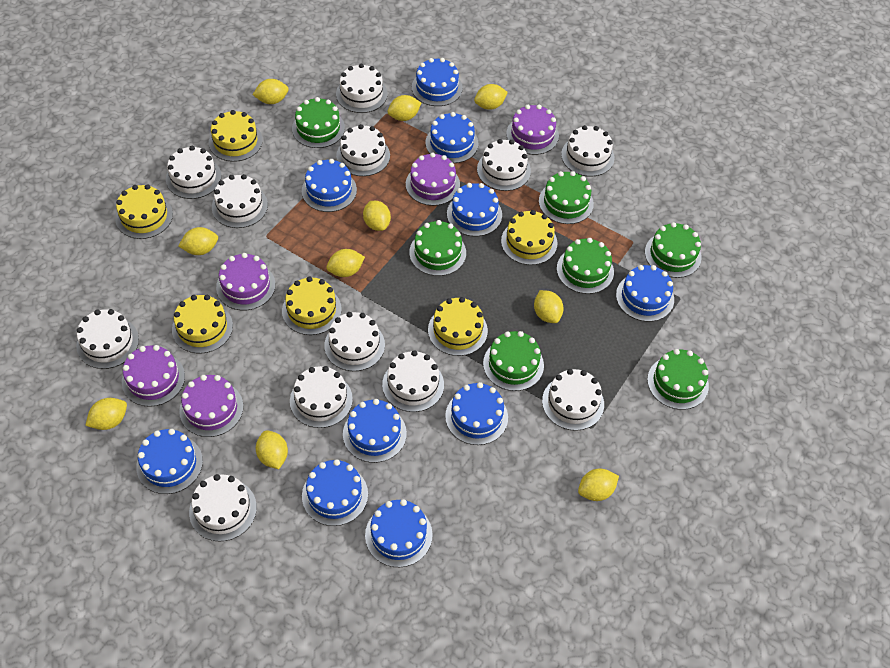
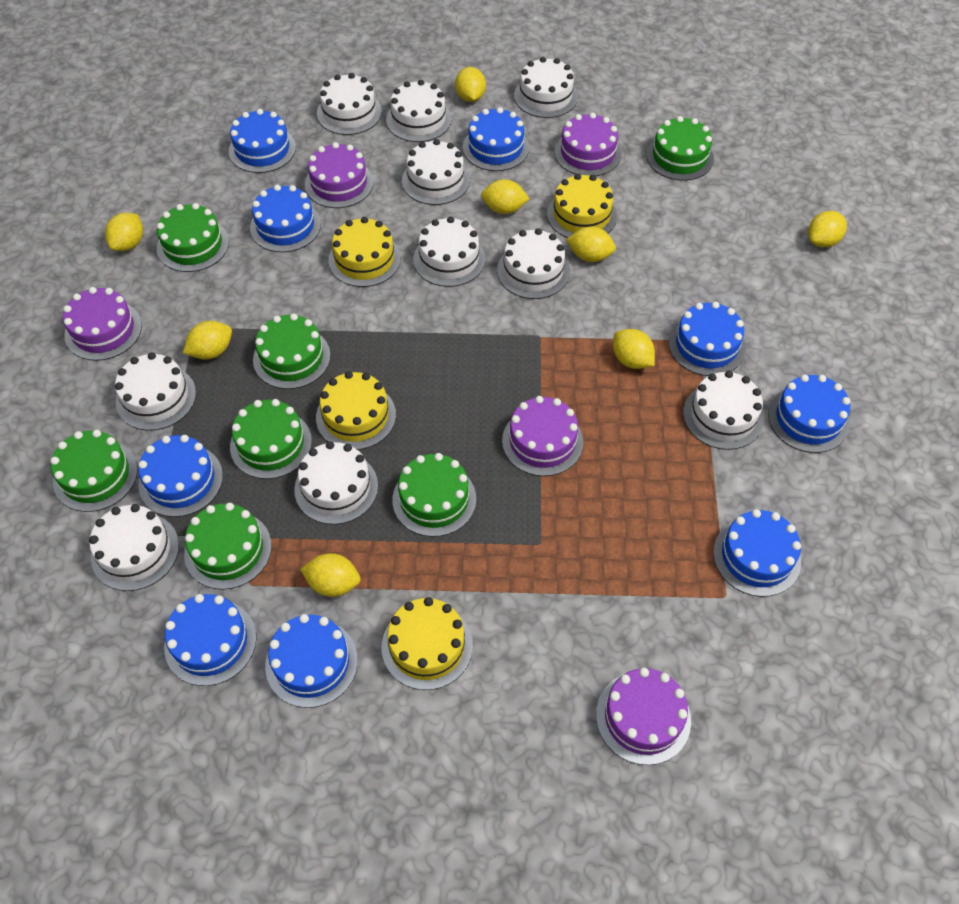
blue cake: [136,429,203,494] [302,159,357,212] [302,459,368,526] [343,399,407,463] [365,499,433,567] [412,58,463,106] [426,112,478,163] [445,382,508,445] [447,183,502,236] [616,265,674,322] = 10 -> [138,435,223,517] [164,594,256,686] [229,109,296,173] [250,185,321,252] [265,614,358,708] [463,107,529,171] [669,302,746,376] [713,509,801,597] [768,374,850,453] = 9
white cake: [76,309,139,369] [166,146,221,199] [189,474,257,542] [212,174,268,228] [290,366,353,428] [324,312,385,371] [336,64,387,113] [336,124,390,176] [382,350,444,412] [477,139,531,191] [542,369,604,431] [561,125,615,177] = 12 -> [89,504,179,591] [115,352,196,431] [294,441,378,525] [317,73,382,135] [386,80,452,142] [402,139,470,205] [413,217,485,287] [497,228,570,299] [514,57,578,118] [683,371,764,450] = 10
yellow cake: [115,184,173,239] [172,295,233,354] [209,110,263,162] [282,277,342,335] [428,297,488,356] [501,210,558,265] = 6 -> [316,371,396,450] [328,217,401,287] [382,597,473,690] [547,174,617,238] = 4
yellow lemon: [85,398,127,430] [179,227,218,255] [253,79,289,104] [256,430,288,469] [326,249,365,277] [363,201,391,231] [388,95,421,121] [474,84,508,110] [534,290,564,323] [578,469,619,501] = 10 -> [105,213,143,251] [183,321,232,360] [300,553,361,597] [455,67,486,102] [481,179,530,214] [566,226,616,262] [613,329,655,369] [808,211,847,247] = 8

